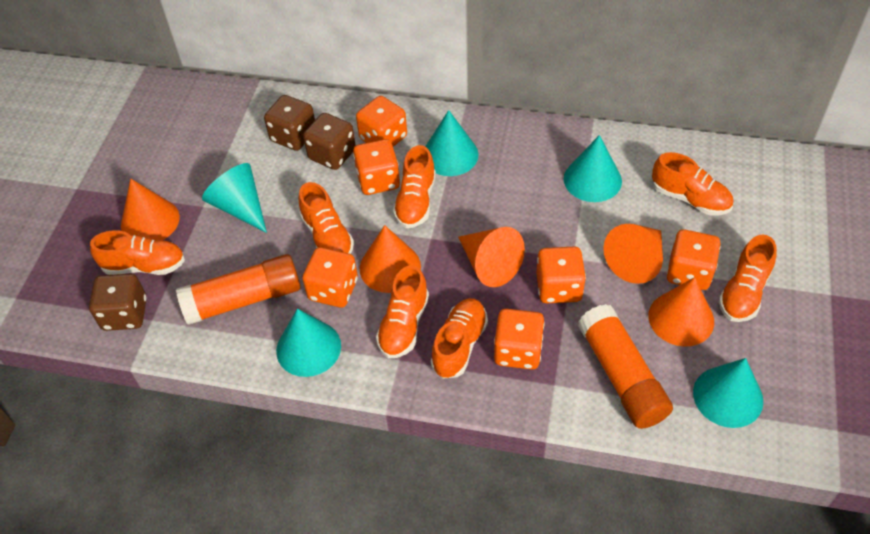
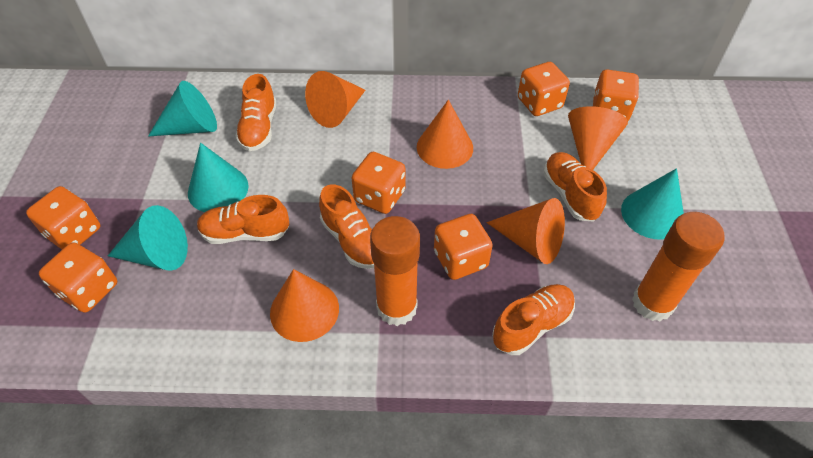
brown dice: [89,274,147,331] [264,95,315,151] [303,113,356,170] = 3 -> none = 0
orange shoe: [90,230,185,275] [298,182,354,254] [376,265,429,358] [393,145,436,228] [431,298,488,379] [652,152,733,216] [718,234,777,322] = 7 -> [197,195,289,244] [235,74,277,151] [319,184,374,269] [492,284,575,355] [543,152,607,221] = 5
turquoise cone: [202,163,267,233] [276,308,341,377] [425,110,479,176] [564,135,622,202] [693,358,763,428] = 5 -> [108,205,188,271] [148,81,217,137] [188,143,249,212] [621,168,684,240] = 4

